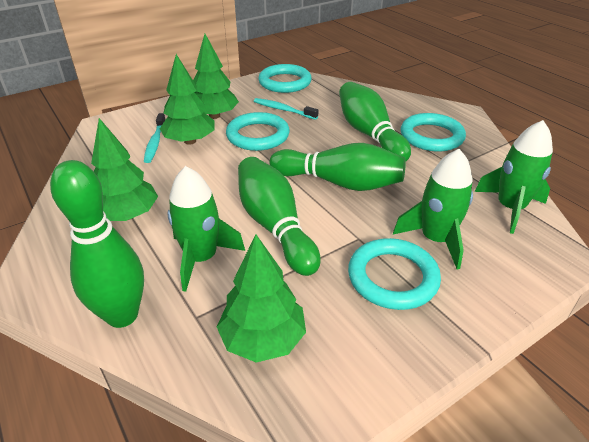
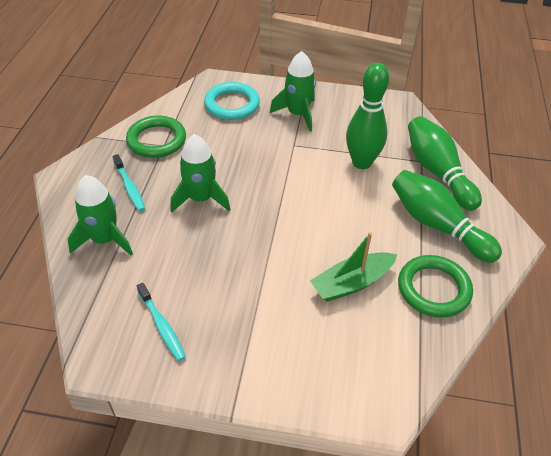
green boat: none = 0 -> [310,232,397,302] = 1
green bowling pin: [50,160,144,328] [238,157,321,276] [270,143,406,191] [339,82,411,161] = 4 -> [346,63,389,169] [392,170,502,263] [408,116,482,211] = 3
green ring: none = 0 -> [126,116,186,158] [398,255,473,318] = 2
green tree: [91,118,158,221] [160,54,215,145] [193,34,239,119] [217,235,306,363] = 4 -> none = 0
turquoise ring: [226,112,290,151] [258,64,312,93] [348,238,441,310] [401,113,466,152] = 4 -> [204,82,260,120] = 1

